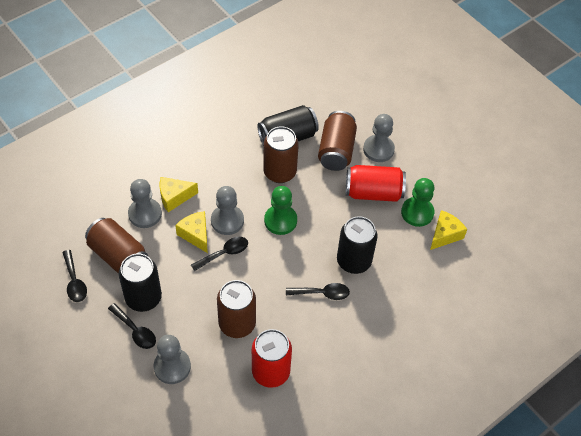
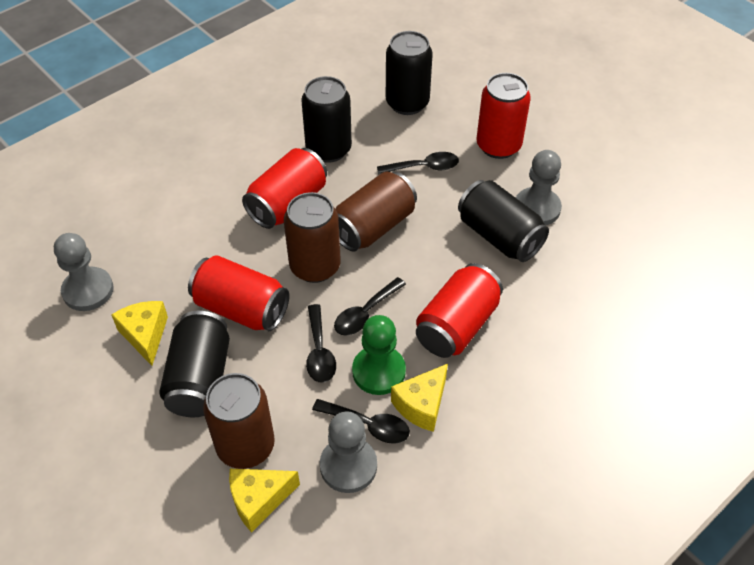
black can: [119,254,162,312] [257,105,319,146] [337,216,378,274] = 3 -> [159,311,230,417] [301,76,352,163] [386,31,433,115] [458,180,549,262] = 4
brown can: [85,218,148,273] [217,280,256,338] [263,126,299,183] [318,111,357,171] = 4 -> [203,373,275,469] [284,192,341,283] [335,172,417,251] = 3
green pawn: [264,186,297,235] [401,178,434,227] = 2 -> [352,315,406,395] = 1
grey pawn: [128,179,162,228] [153,335,191,384] [211,186,244,235] [363,114,395,162] = 4 -> [54,233,114,311] [320,411,377,493] [516,150,562,226] = 3
red can: [252,329,292,388] [346,165,406,202] = 2 -> [188,255,289,331] [242,148,327,229] [416,263,503,358] [476,73,531,159] = 4

